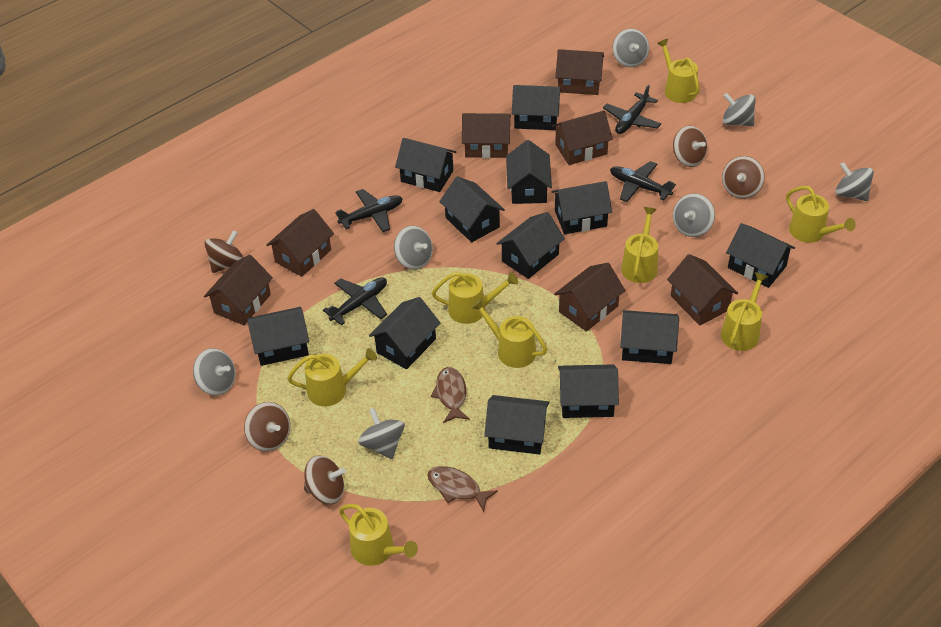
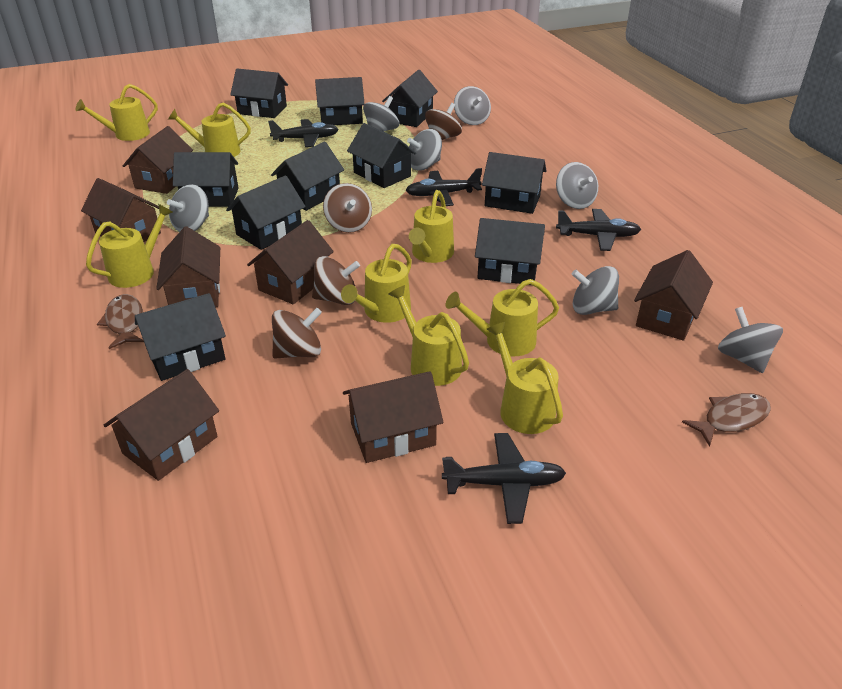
black house: [247,307,309,366] [369,297,440,369] [395,138,456,192] [439,176,505,242] [484,395,549,454] [496,212,565,279] [506,140,552,204] [512,85,561,130] [552,181,612,234] [558,364,619,418] [620,310,679,364] [726,223,795,288] = 12 -> [135,293,226,381] [173,152,238,207] [226,175,306,250] [230,68,288,118] [271,142,344,211] [315,77,365,125] [347,123,416,188] [382,70,438,127] [475,218,545,285] [482,152,547,214] = 10
brown spinning top: [204,230,244,273] [244,402,290,452] [304,455,346,504] [673,125,707,167] [722,156,765,199] = 5 -> [272,308,322,359] [312,256,360,305] [323,183,372,233] [425,103,462,140] = 4

